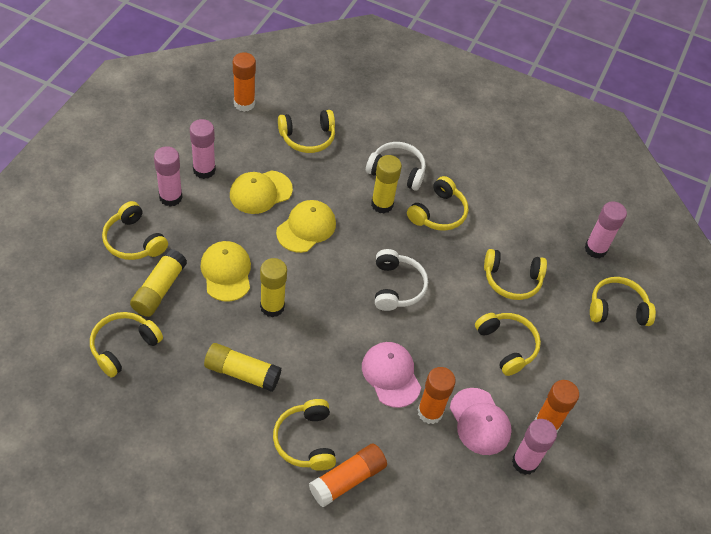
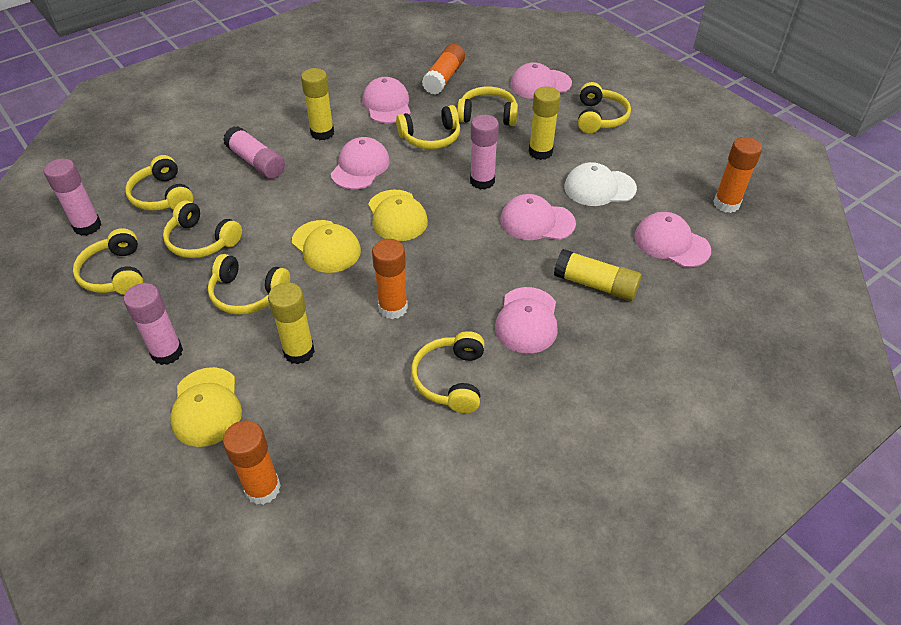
pink cap: [362,342,421,408] [450,388,512,455] = 2 -> [331,137,390,189] [362,77,411,123] [495,287,558,354] [500,194,576,240] [510,62,572,99] [634,212,711,267] = 6
white cap: none = 0 -> [564,162,637,206] = 1
white headphones: [366,142,426,191] [375,249,428,311] = 2 -> none = 0

